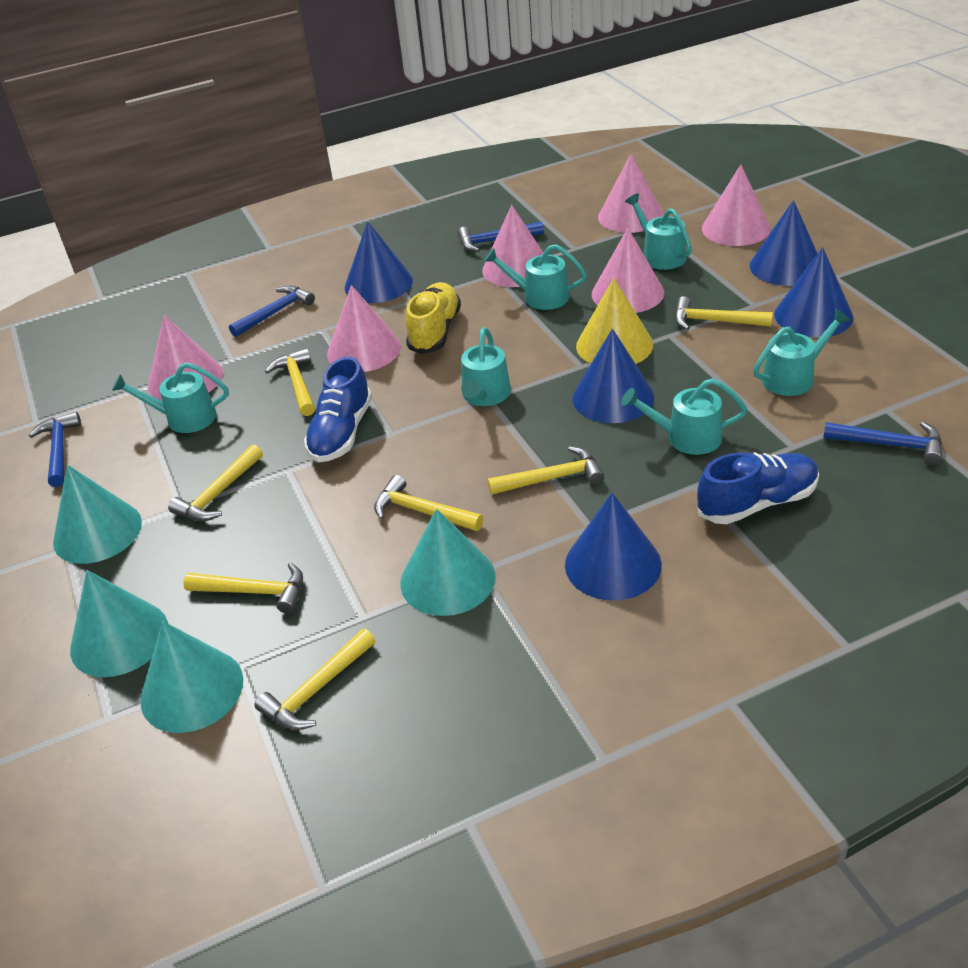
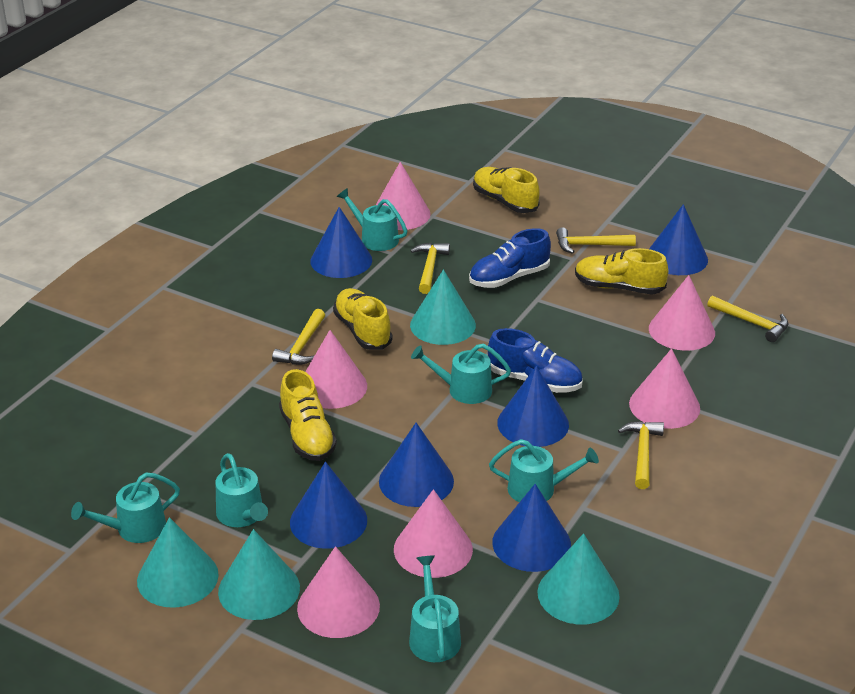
blue cone: [345,221,413,303] [565,493,662,601] [573,329,654,423] [750,200,818,286] [774,247,853,338] = 5 -> [290,462,367,549] [310,207,372,278] [379,423,454,507] [492,484,571,572] [497,366,569,447] [649,204,708,275] = 6
blue hammer: [29,412,81,487] [229,285,315,337] [457,221,544,252] [823,422,942,466] = 4 -> none = 0
yellow cone: [576,278,653,364] = 1 -> none = 0
yellow hammer: [168,444,263,521] [183,562,303,614] [254,629,375,730] [265,348,315,416] [374,475,483,531] [488,446,604,495] [674,296,773,330] = 7 -> [272,309,325,365] [410,243,450,294] [556,227,636,254] [618,421,664,489] [707,296,788,342] = 5
yellow shoe: [406,282,461,354] = 1 -> [279,369,337,461] [333,288,393,350] [473,167,540,213] [575,248,668,294] = 4

